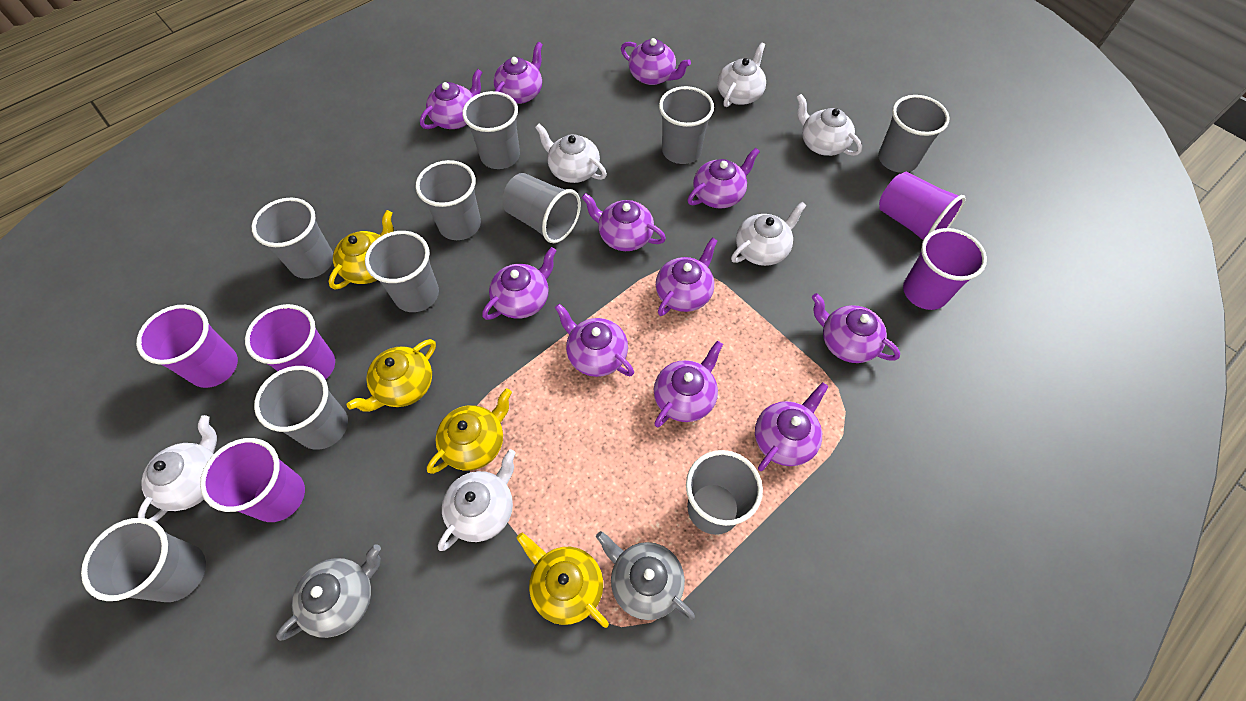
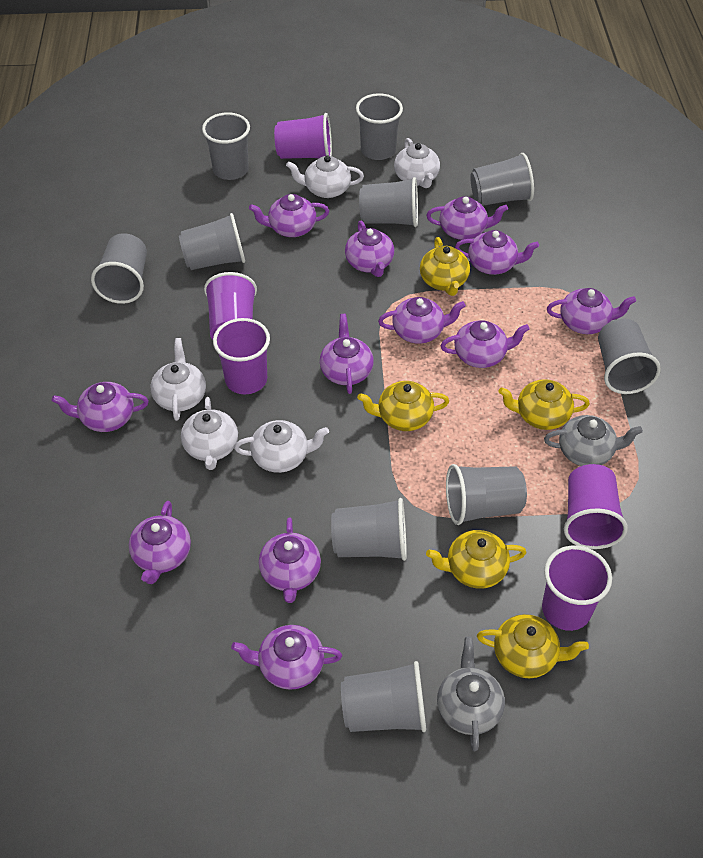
purple teapot: [420,69,482,129] [482,247,557,320] [493,42,543,104] [555,303,634,377] [582,193,666,251] [621,38,691,85] [654,341,723,427] [656,238,718,316] [687,148,760,209] [755,382,829,471] [812,293,900,363] = 11 -> [52,382,149,432] [129,501,191,584] [231,625,342,690] [249,194,329,237] [259,517,321,603] [320,314,374,394] [345,221,394,277] [378,297,466,344] [426,197,508,240] [440,320,529,368] [455,230,539,275] [547,288,636,334] = 12
white teapot: [138,415,217,522] [438,449,516,551] [535,124,607,183] [717,42,766,107] [731,202,806,266] [796,94,862,156] = 6 -> [150,338,206,421] [181,397,238,470] [234,420,329,473] [286,156,364,198] [394,138,440,188] = 5
yellow teapot: [328,210,394,290] [347,339,436,412] [427,388,512,474] [517,533,609,628] = 4 -> [357,381,449,431] [420,237,470,296] [426,530,526,589] [477,614,589,678] [498,379,590,430] = 5

